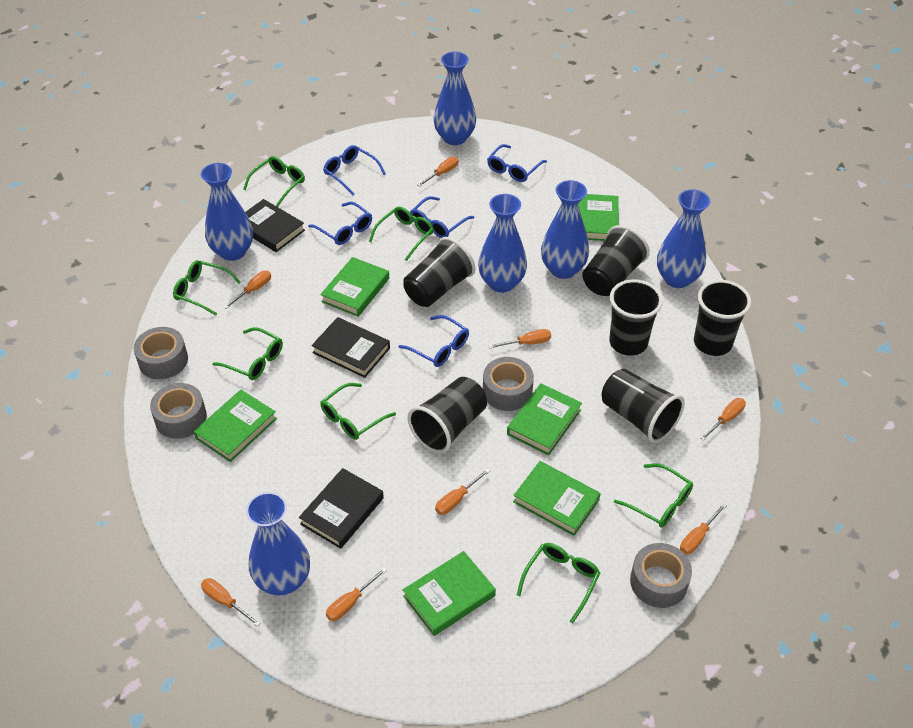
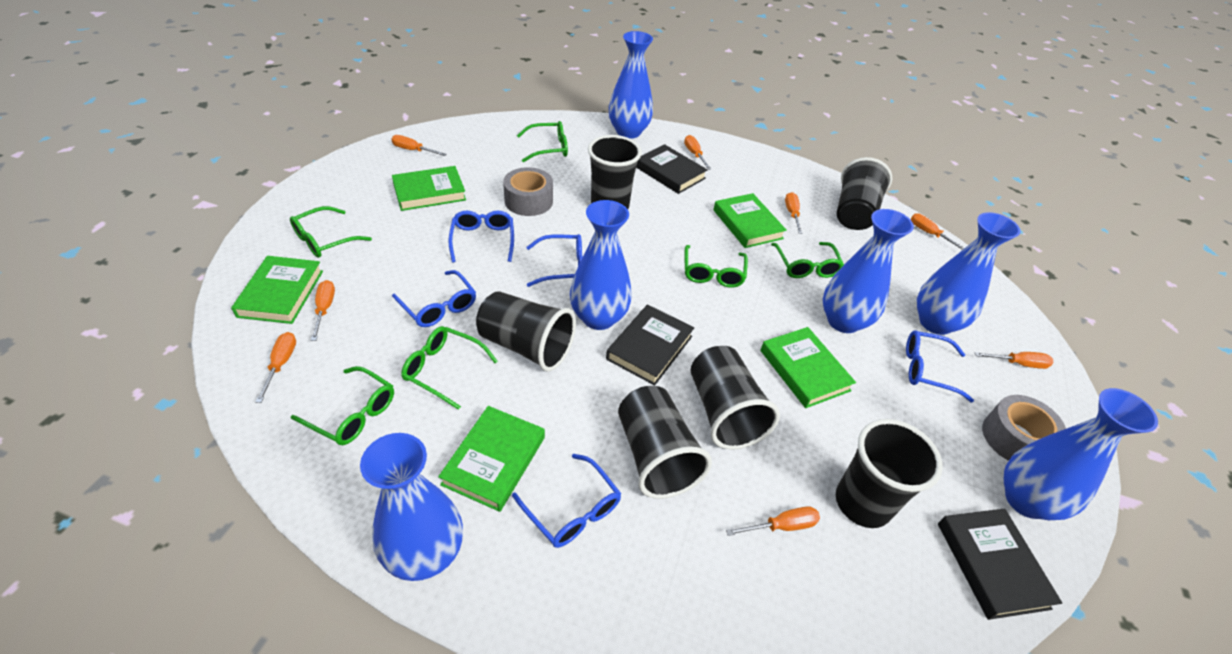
green book: [194,390,277,462] [320,257,389,317] [403,551,496,636] [507,383,582,455] [513,461,601,536] [578,194,619,241] = 6 -> [231,256,323,324] [392,166,466,211] [438,406,545,512] [713,193,787,248] [760,327,856,408] = 5
green glasses: [173,260,241,316] [212,327,283,380] [243,156,305,207] [321,383,396,440] [369,207,434,261] [517,543,600,624] [614,463,693,528] = 7 -> [290,206,372,258] [291,366,394,445] [401,326,498,410] [517,121,568,162] [685,245,748,288] [771,242,844,278] = 6
grey tape: [134,327,188,379] [150,383,207,439] [483,357,534,411] [630,543,692,608] = 4 -> [503,167,553,216] [982,395,1066,461] = 2

